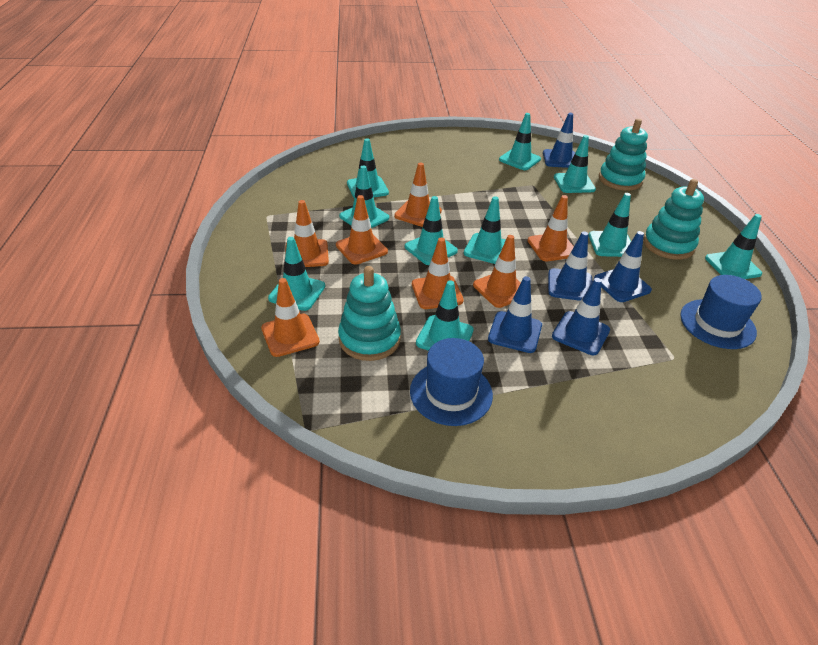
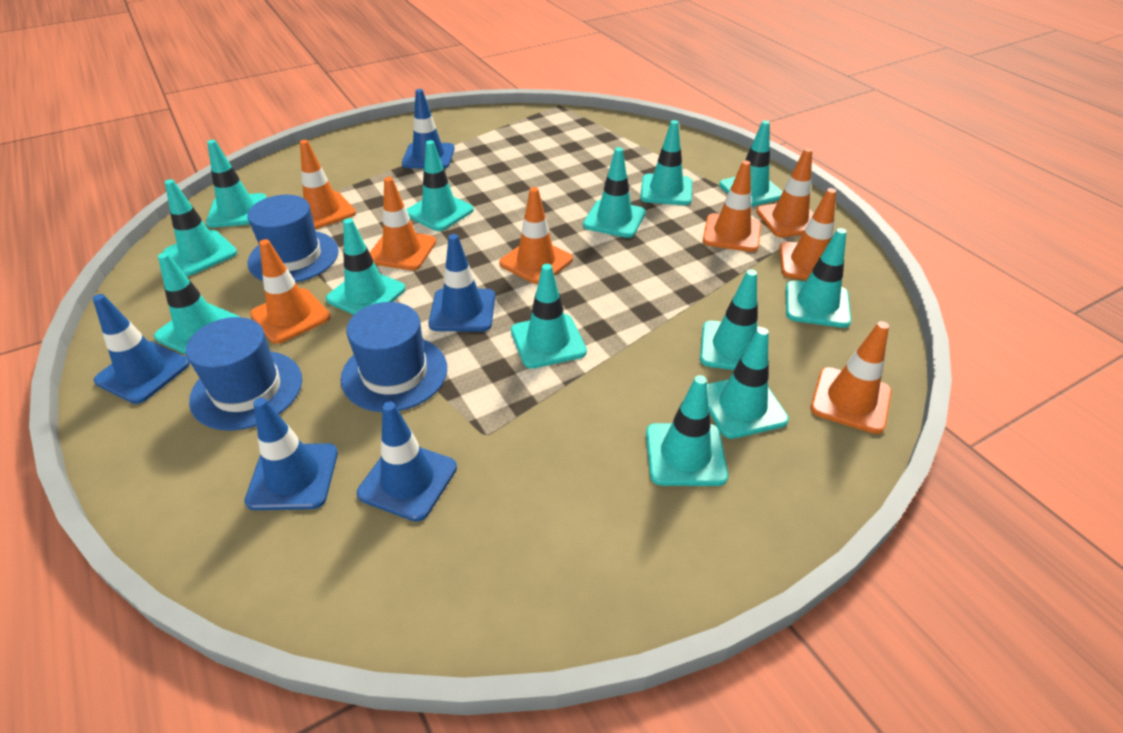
blue hat: [410,338,493,426] [680,275,762,349] = 2 -> [186,317,302,431] [247,195,339,282] [341,302,447,412] = 3
orange traffic cone: [261,278,320,357] [285,200,329,267] [336,195,388,265] [394,162,442,227] [412,238,464,309] [473,235,521,308] [527,195,574,262] = 7 -> [250,239,331,344] [300,140,356,230] [370,177,436,270] [499,187,573,284] [703,160,761,252] [756,148,814,237] [779,188,836,280] [811,321,892,434] = 8
turquoise stacking toy: [338,266,401,361] [599,119,648,191] [643,179,704,260] = 3 -> none = 0
turquoise traffic cone: [268,237,325,311] [339,166,389,228] [347,138,389,198] [405,196,458,265] [416,280,474,351] [463,196,506,264] [499,113,541,170] [554,135,596,193] [588,193,631,257] [705,214,762,279] = 10 -> [154,252,240,355] [163,179,237,276] [206,140,267,228] [326,218,406,315] [407,140,474,231] [511,264,587,369] [583,147,646,238] [640,120,692,205] [646,375,728,486] [700,269,760,370] [707,327,789,439] [719,120,783,207] [786,228,851,328] = 13

